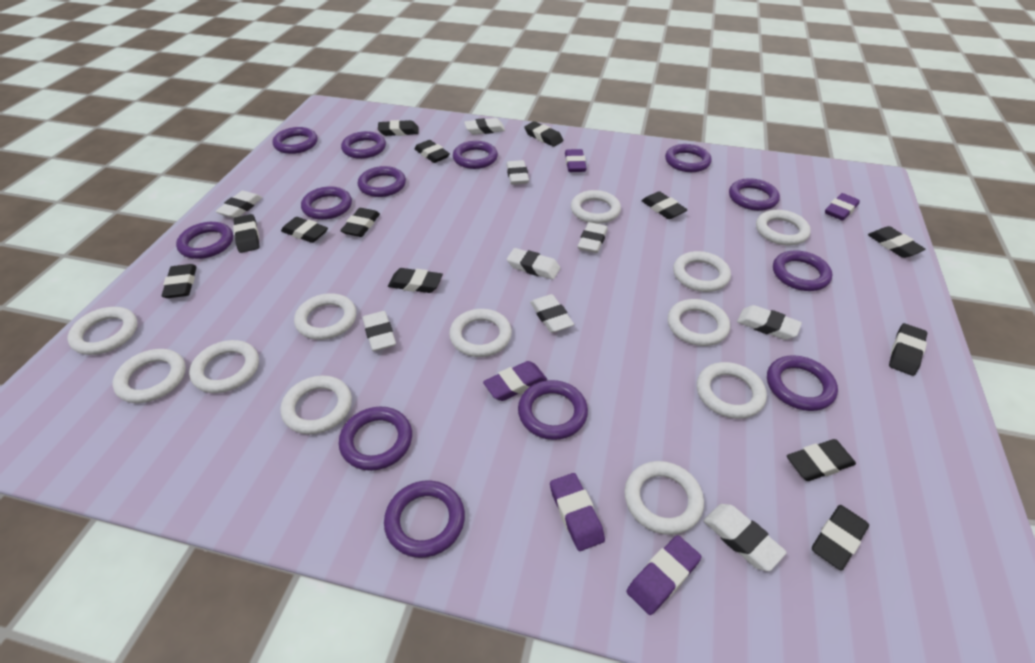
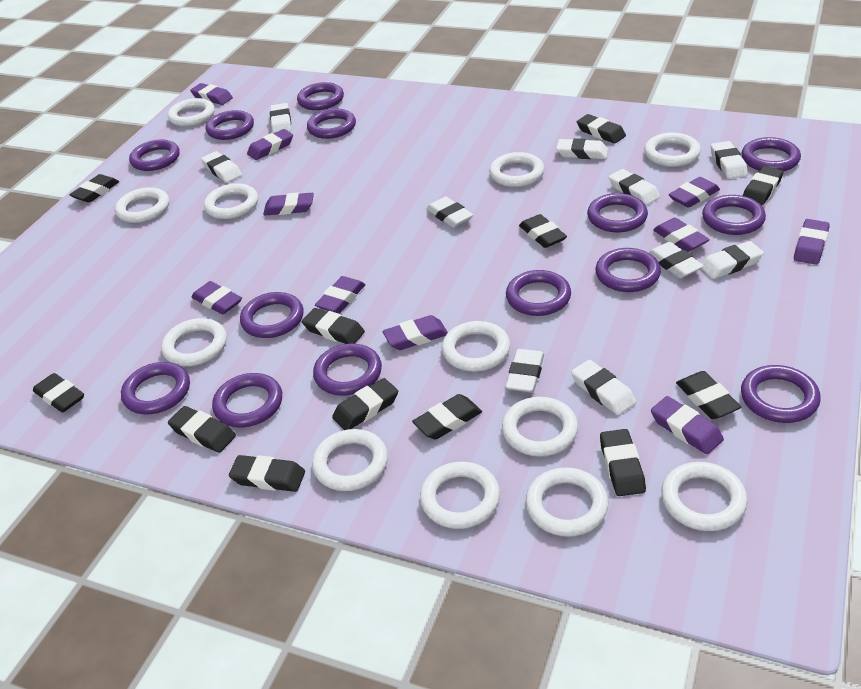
black eraser: [161,264,197,298] [233,214,260,253] [281,217,328,243] [340,208,380,237] [378,120,418,136] [388,268,443,293] [414,140,450,163] [524,121,563,147] [641,191,687,219] [787,439,856,481] [812,505,869,571] [868,226,926,258] [889,323,927,376] = 13 -> [33,373,84,413] [69,174,119,203] [168,406,236,453] [229,455,305,492] [302,308,365,344] [332,378,398,430] [412,394,482,440] [519,214,567,248] [577,114,626,143] [600,429,646,496] [676,371,741,419] [743,166,783,206] = 12
purple eraser: [483,361,547,401] [550,473,605,551] [565,149,587,172] [627,535,702,615] [825,193,860,221] = 5 -> [190,83,233,105] [192,281,242,314] [247,129,293,160] [263,193,314,216] [315,276,366,314] [383,315,448,350] [651,396,724,454] [653,218,710,252] [669,177,720,208] [794,219,830,265] = 10
purple ring: [176,222,233,259] [272,127,318,154] [301,186,352,220] [339,407,412,471] [341,131,386,159] [358,166,406,197] [384,480,465,558] [453,141,498,169] [518,380,588,440] [665,144,712,172] [729,178,780,211] [767,355,838,411] [773,250,832,291] = 13 -> [121,362,190,414] [129,140,180,171] [206,110,254,140] [212,373,282,427] [240,292,303,338] [297,82,344,110] [307,109,356,139] [313,343,382,395] [506,270,571,316] [587,193,648,232] [595,248,661,292] [702,195,766,235] [741,365,821,423] [742,137,801,171] = 14
white eraser: [216,191,262,218] [362,311,396,351] [464,118,505,135] [506,160,529,185] [507,248,560,280] [530,294,574,333] [577,222,608,253] [704,504,787,571] [737,305,802,340] = 9 -> [201,151,242,183] [270,103,291,133] [426,196,473,228] [506,349,544,393] [556,138,608,159] [571,360,636,415] [609,169,660,205] [648,242,704,278] [701,241,764,279] [711,141,748,179] = 10

